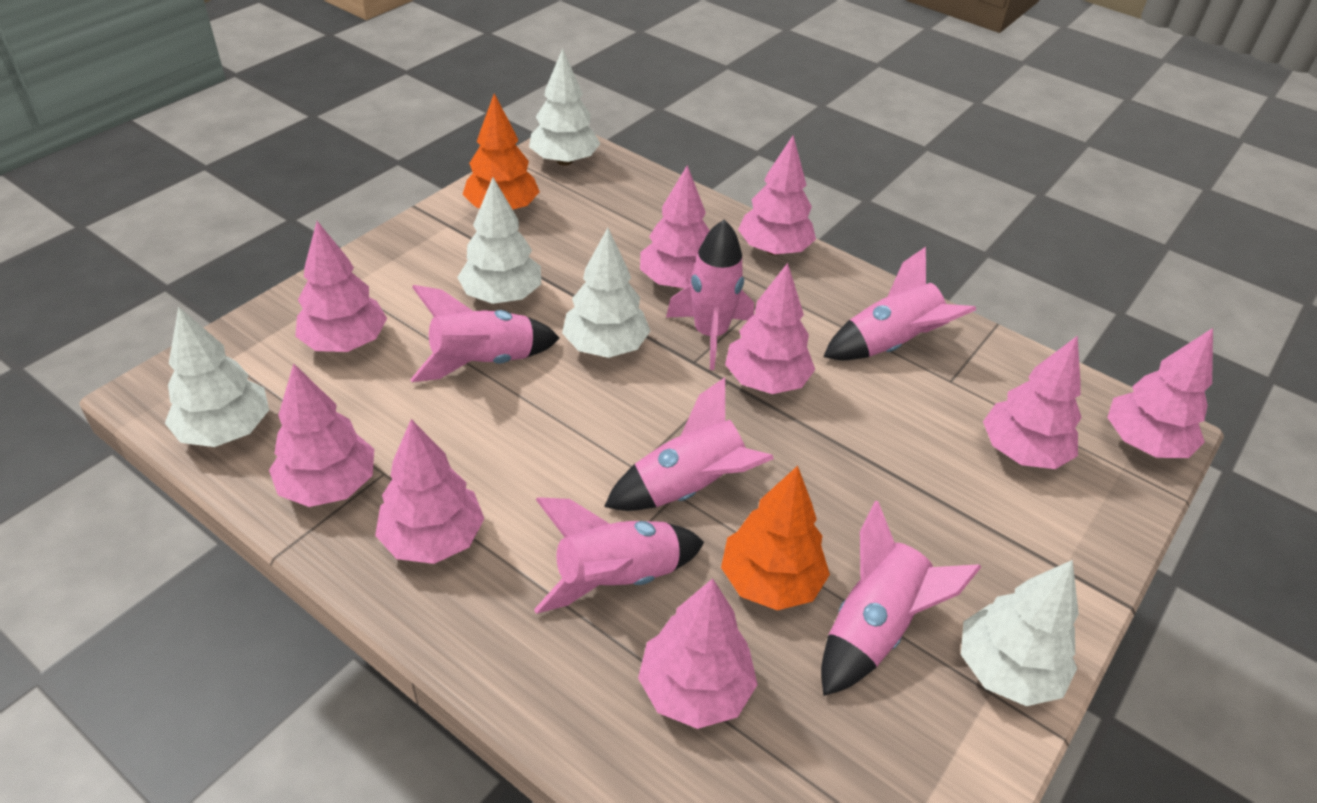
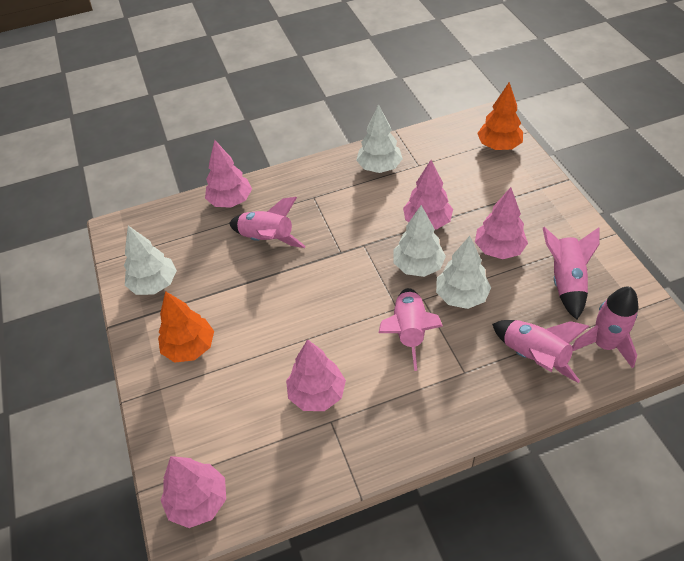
pink rocket: [410,285,560,382] [534,497,704,614] [604,377,774,511] [666,219,754,370] [821,501,981,696] [823,247,976,360] = 6 -> [229,197,306,248] [379,288,443,371] [492,320,590,383] [543,227,600,320] [572,287,638,368] = 5
pink tree: [269,363,374,507] [295,221,387,352] [375,419,484,564] [638,578,758,729] [640,165,710,288] [725,263,815,394] [738,136,816,255] [983,336,1082,469] [1107,328,1213,458] = 9 -> [161,456,226,528] [205,140,252,208] [286,339,346,411] [403,160,453,230] [475,187,528,259] = 5
white tree: [165,307,269,447] [457,177,541,304] [529,48,601,166] [562,228,650,358] [961,560,1079,706] = 5 -> [124,226,177,295] [356,104,403,173] [394,205,446,277] [436,236,491,309] = 4

